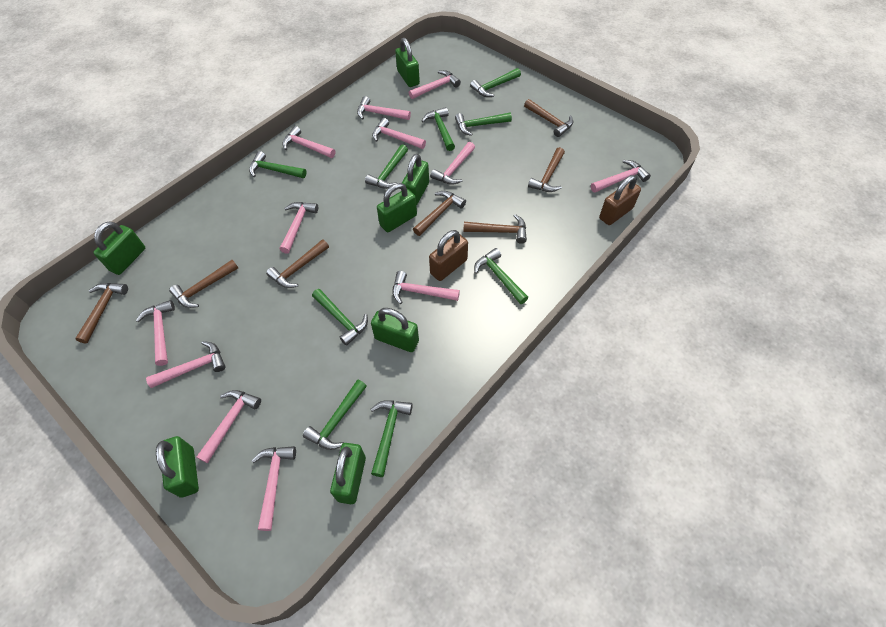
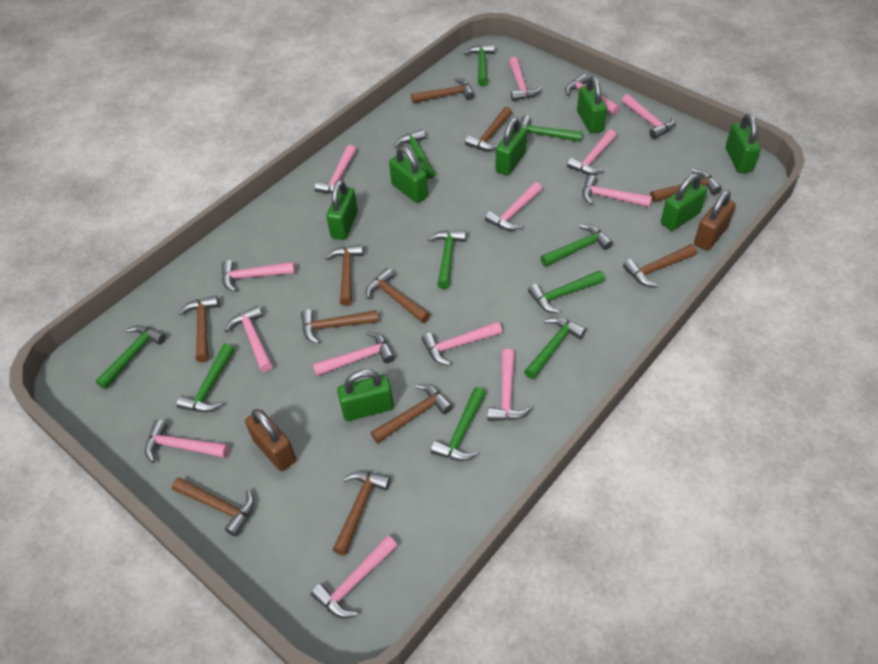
brown hammer: [75,283,128,344] [169,260,238,308] [266,239,329,288] [413,191,466,236] [464,214,527,244] [524,99,573,137] [528,147,565,192] = 7 -> [172,477,254,536] [178,295,219,362] [301,309,378,344] [325,244,364,306] [332,471,391,555] [366,268,430,323] [371,384,453,443] [411,78,474,103] [465,107,512,151] [623,244,697,287] [650,169,722,202] = 11
green hammer: [249,151,307,178] [303,379,367,450] [312,289,368,346] [365,144,408,189] [370,400,413,477] [422,107,455,151] [455,113,512,136] [470,68,521,97] [474,248,528,304] = 9 -> [96,325,166,389] [176,343,235,412] [394,129,436,179] [428,230,466,289] [430,387,486,461] [464,44,495,86] [520,115,583,143] [524,317,586,379] [528,271,604,314] [540,224,613,267] = 10
pink hammer: [136,300,175,366] [146,341,226,388] [197,390,261,463] [252,446,296,531] [279,202,318,254] [282,126,335,158] [357,96,411,120] [372,118,426,149] [392,271,460,304] [409,70,461,99] [430,142,475,185] [591,160,651,193] = 12 -> [145,420,229,463] [222,260,295,292] [225,305,273,372] [311,535,397,618] [313,331,395,376] [315,145,356,194] [422,321,502,366] [485,182,542,231] [487,349,532,421] [509,57,542,101] [565,74,620,115] [567,129,617,175] [582,175,652,207] [621,94,675,139] = 14

